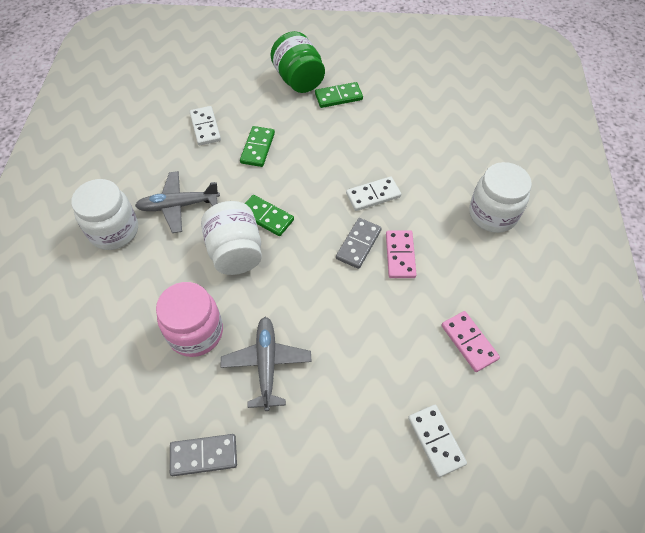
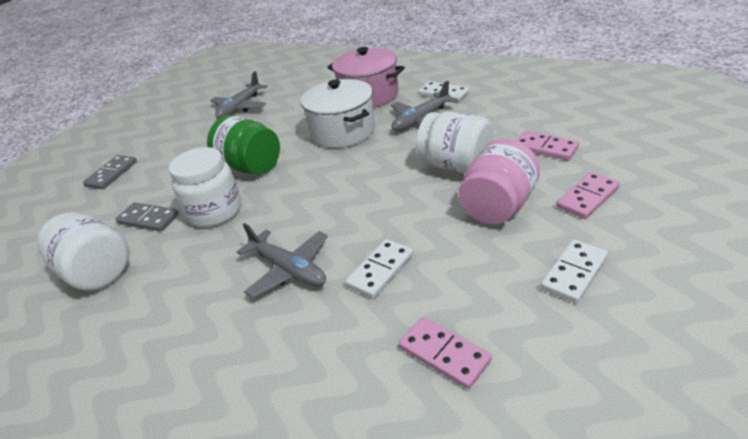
green domino: [240,126,275,167] [245,195,294,236] [315,82,363,108] = 3 -> none = 0
grey plane: [135,171,220,233] [221,317,312,411] = 2 -> [210,71,268,119] [237,223,328,298] [391,81,458,131] = 3
pink domino: [386,230,417,278] [441,311,500,372] = 2 -> [399,317,492,389] [516,130,579,161] [556,172,620,219] = 3
pink pot: none = 0 -> [327,47,405,108] = 1
white pot: none = 0 -> [301,79,375,148] = 1

